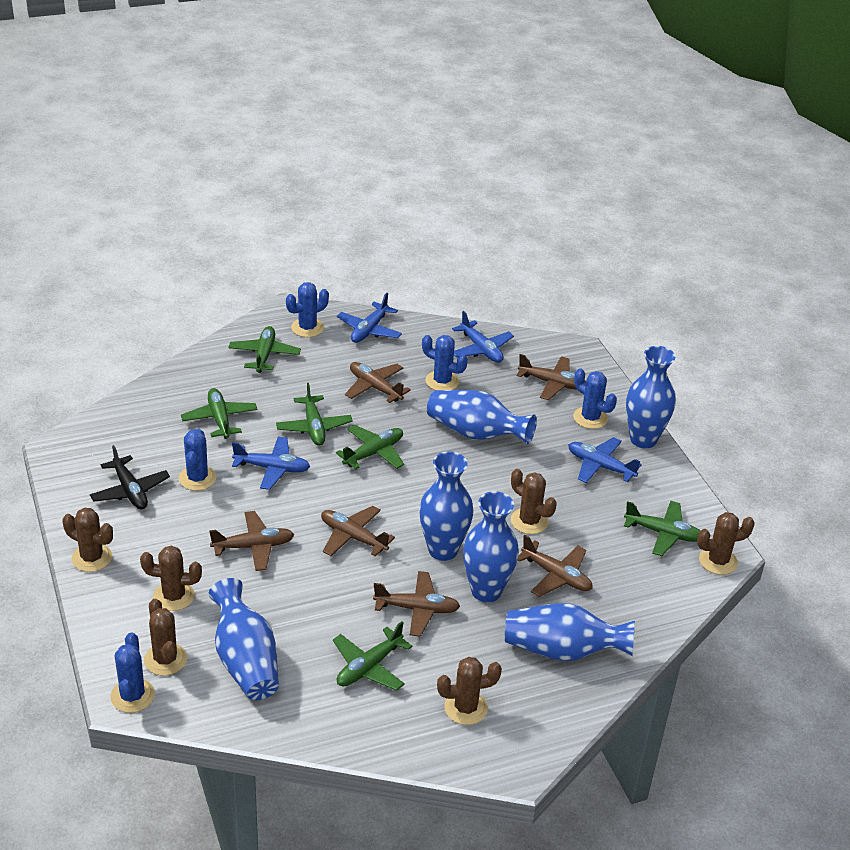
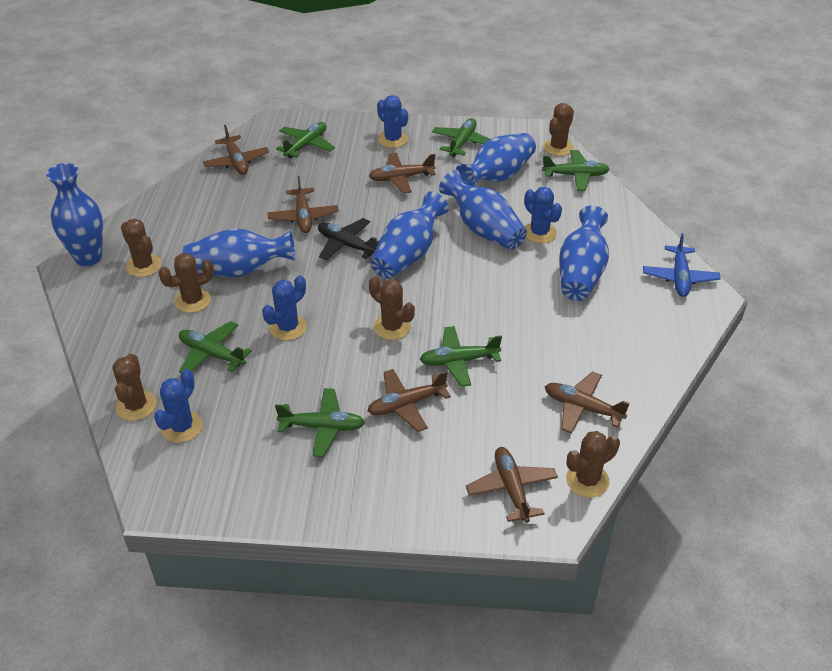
blue cactus: [110,633,155,713] [179,429,216,491] [286,282,329,337] [422,335,468,390] [573,368,617,429] = 5 -> [154,369,203,443] [262,275,307,341] [377,95,408,148] [524,187,562,243] = 4
blue plane: [232,436,310,490] [337,293,402,343] [452,311,514,363] [568,437,642,483] = 4 -> [643,233,720,297] = 1

